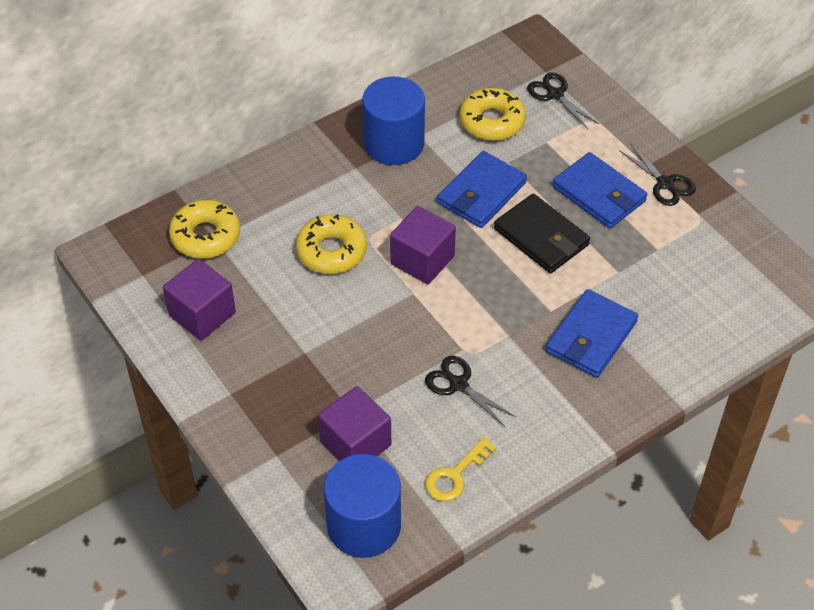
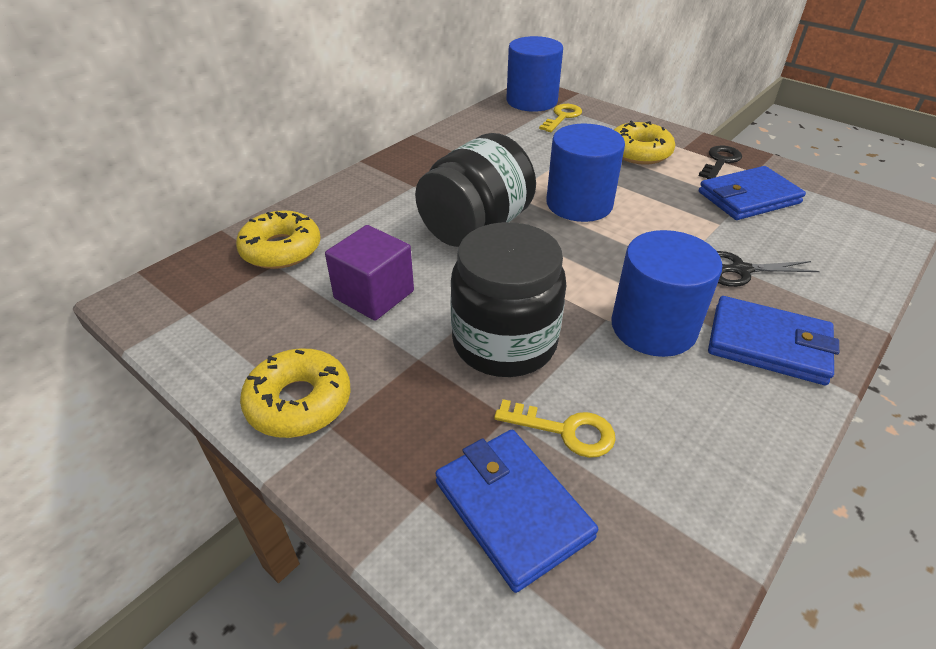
black jar: none = 0 -> [415,133,536,247] [450,222,566,377] = 2
black key: none = 0 -> [699,146,742,179] = 1
black scissors: [425,356,516,427] [527,72,599,129] [619,143,696,206] = 3 -> [717,251,820,287] = 1
black wallet: [494,193,590,273] = 1 -> none = 0
blue cylinder: [324,454,401,558] [362,77,425,165] = 2 -> [506,36,563,112] [546,124,625,222] [611,230,722,357] = 3
purple cube: [163,259,236,340] [318,386,391,461] [390,206,456,284] = 3 -> [325,225,414,321] = 1
yellow key: [425,437,497,502] = 1 -> [494,399,616,458] [539,104,582,132] = 2

